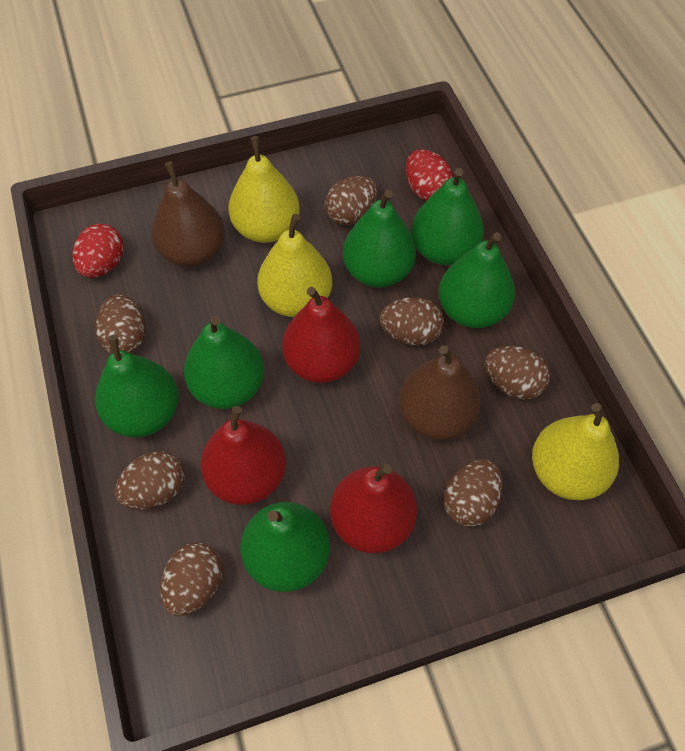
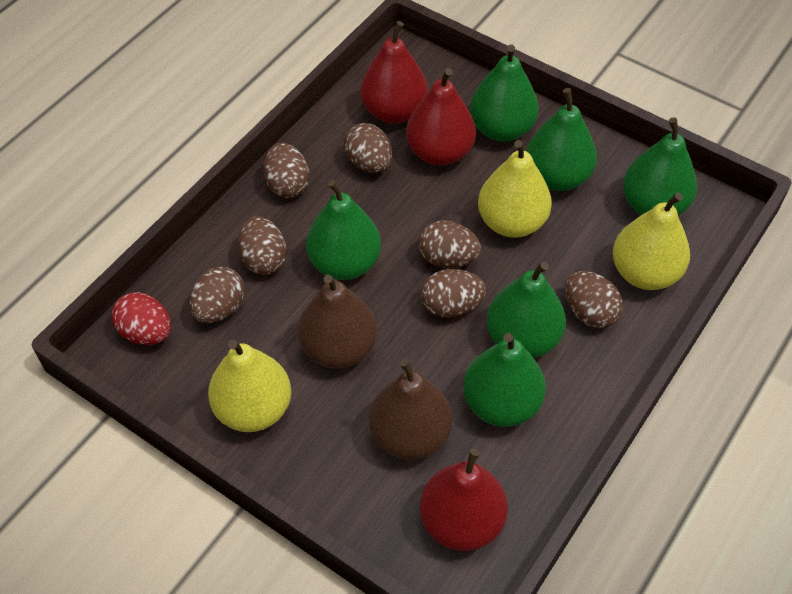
red egg: [72,224,124,278] [406,150,453,201] = 2 -> [111,292,171,345] = 1

